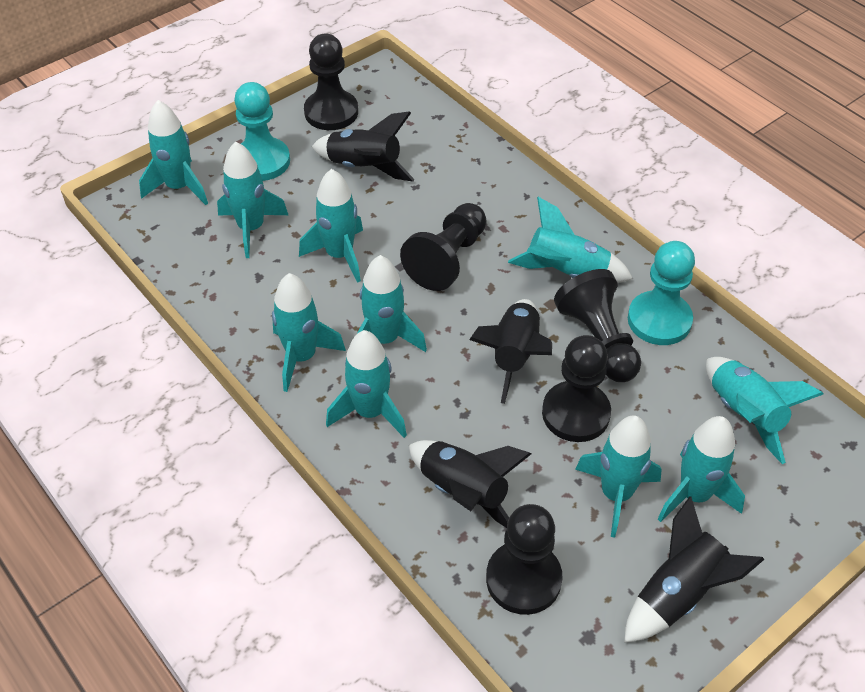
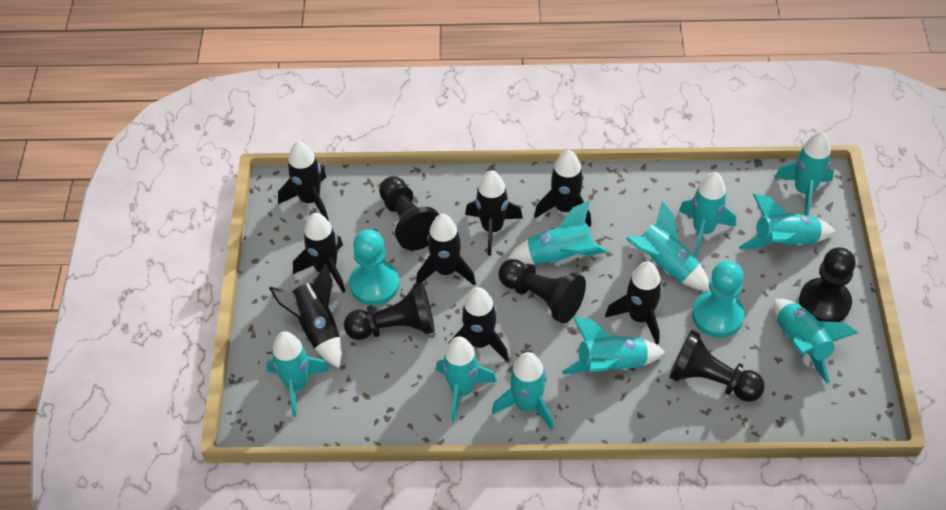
black rocket: [312,111,415,182] [409,440,531,528] [469,299,552,404] [624,496,764,643] = 4 -> [269,263,342,368] [278,141,328,220] [293,213,346,293] [416,214,476,286] [448,287,509,362] [465,170,523,256] [534,150,591,227] [605,261,663,344] = 8

